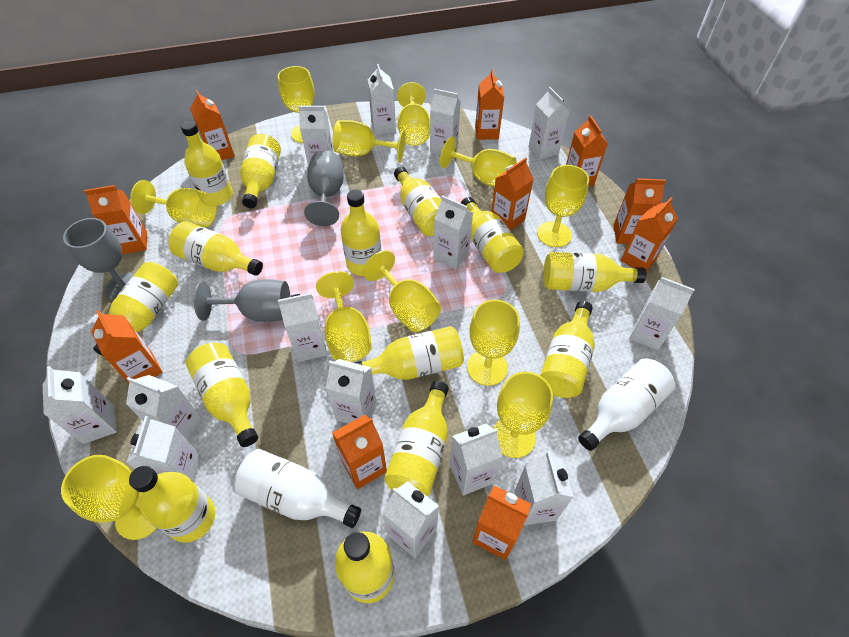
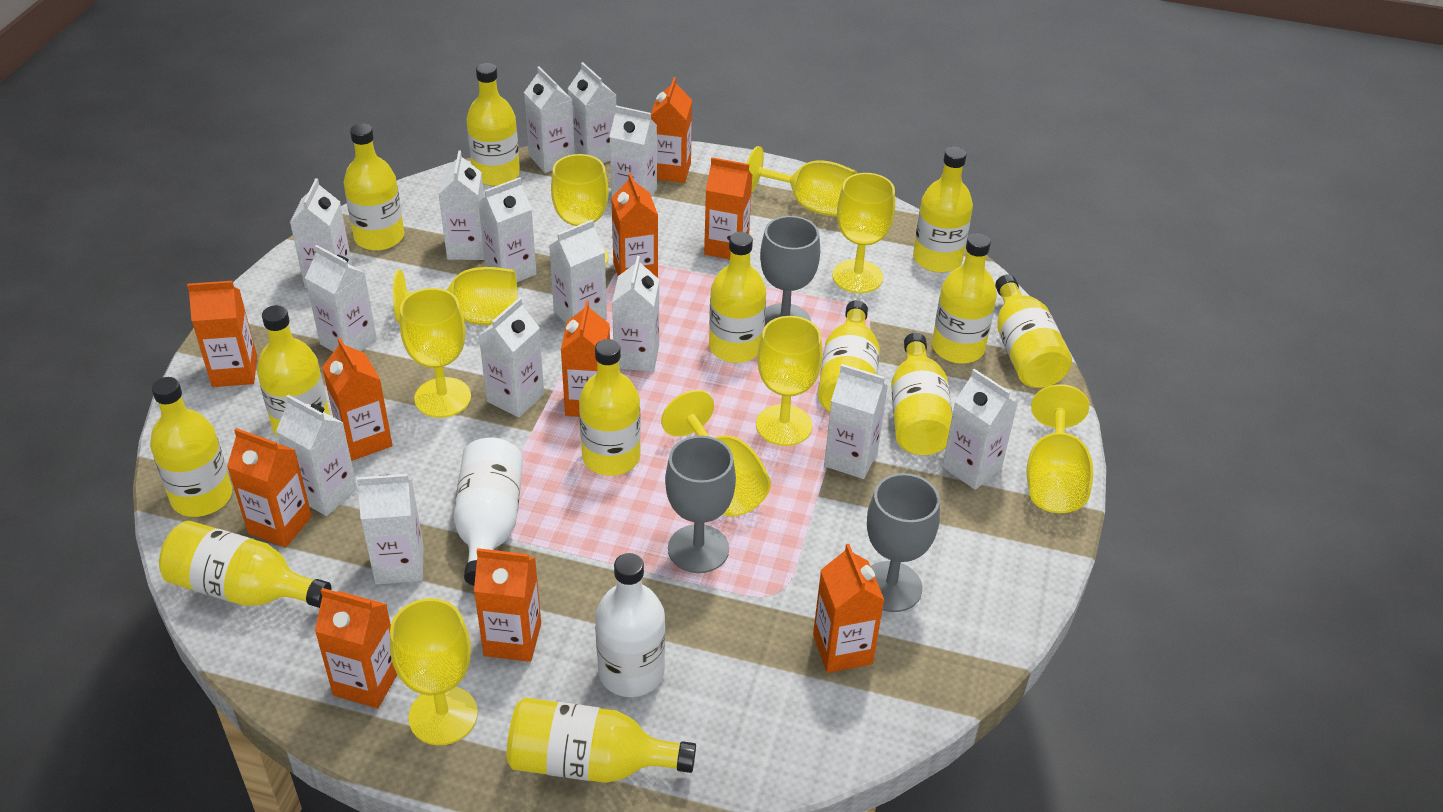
yellow bottle: [93,262,178,356] [129,466,216,543] [168,221,263,276] [181,121,233,206] [186,343,258,447] [240,134,281,208] [335,531,394,603] [341,190,381,276] [354,326,464,380] [384,381,449,496] [394,167,442,236] [461,197,524,273] [540,301,595,398] [543,252,646,292] = 14 -> [150,377,232,517] [159,521,331,608] [257,305,330,436] [343,123,404,251] [466,63,520,186] [507,698,696,783] [579,339,641,476] [709,232,766,363] [818,300,880,412] [891,333,952,455] [913,147,973,273] [932,233,997,364] [995,274,1072,388] = 13
yellow goblet: [61,455,157,540] [130,180,217,228] [278,66,315,143] [316,271,372,362] [332,120,406,162] [363,250,441,332] [397,82,430,146] [440,136,517,187] [467,300,520,386] [493,372,553,458] [537,165,589,247] = 11 -> [390,598,478,745] [393,267,517,325] [400,288,471,418] [551,154,609,265] [661,390,771,516] [747,146,857,217] [756,316,822,446] [833,173,895,293] [1027,384,1093,513] = 9

